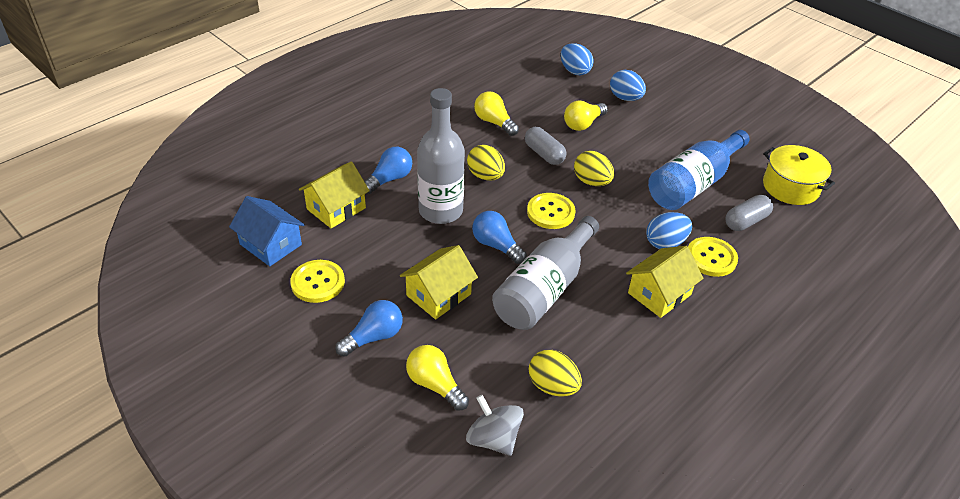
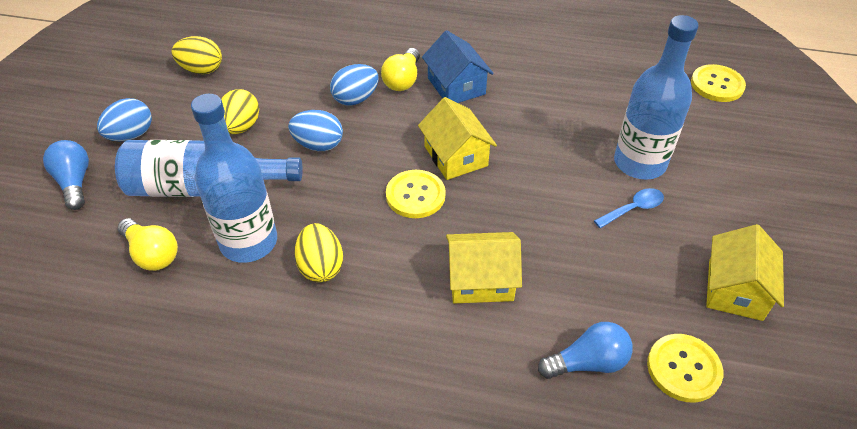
blue bottle: [648,130,750,210] = 1 -> [115,140,303,197] [191,94,277,263] [614,15,698,180] = 3
blue light bulb: [336,300,403,357] [364,147,412,194] [472,211,527,264] = 3 -> [43,140,89,210] [538,322,633,379] = 2
blue spoon: none = 0 -> [594,188,664,228] = 1
grey bottle: [417,88,465,224] [492,216,599,330] = 2 -> none = 0
grey capsule: [525,127,566,165] [725,195,773,231] = 2 -> none = 0
grey spinning top: [466,395,524,456] = 1 -> none = 0
yellow light bulb: [406,345,469,411] [474,91,519,136] [564,101,608,131] = 3 -> [118,218,178,271] [381,48,420,91] = 2
yellow pot: [763,145,835,205] = 1 -> none = 0

